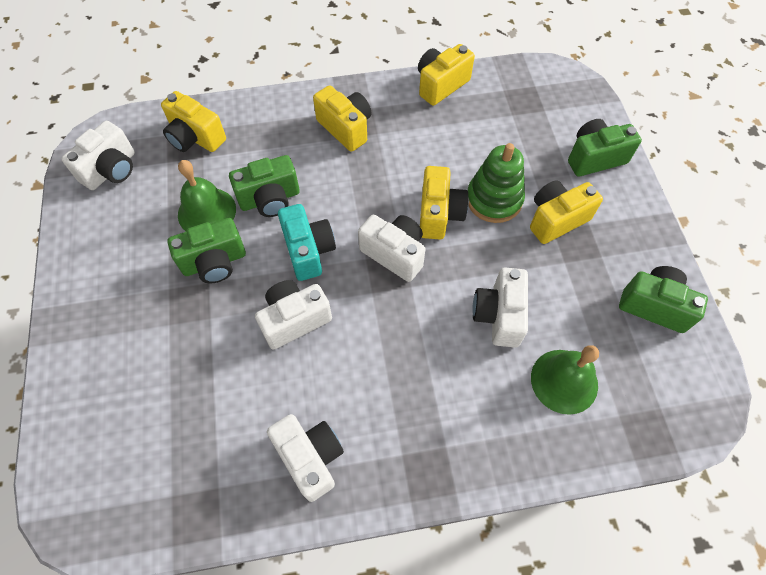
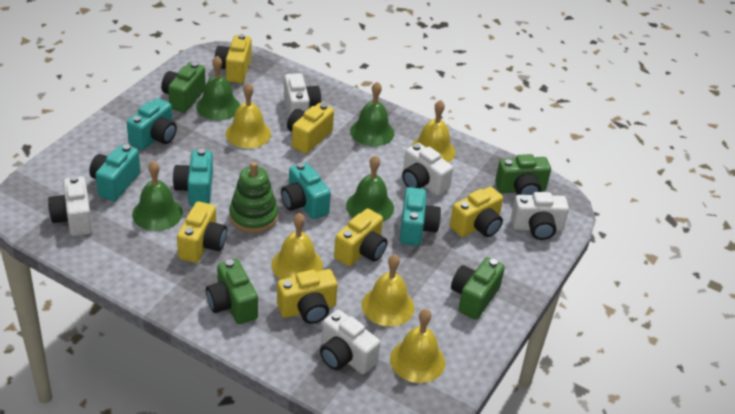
green bell: [178,160,236,232] [531,345,599,415] = 2 -> [132,161,183,231] [196,56,240,121] [346,155,394,222] [350,82,394,146] = 4
turquoise camera: [278,204,336,281] = 1 -> [89,144,140,201] [127,98,177,150] [173,149,213,206] [281,162,331,219] [400,187,441,246] = 5
yellow bell: none = 0 -> [226,83,271,148] [272,213,323,279] [362,254,414,326] [390,309,445,383] [411,100,455,162] = 5
yellow camera: [161,91,226,152] [313,85,371,152] [418,44,475,106] [420,166,469,239] [530,180,603,244] = 5 -> [177,202,227,263] [215,34,251,83] [277,269,338,324] [287,103,334,154] [334,209,387,266] [450,187,503,237] = 6

